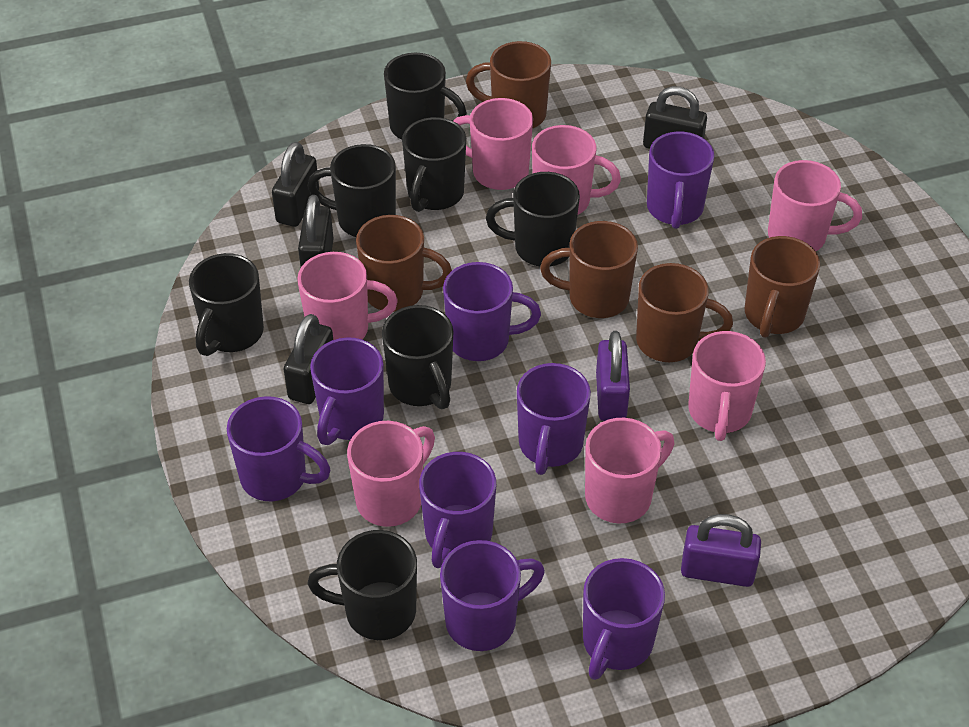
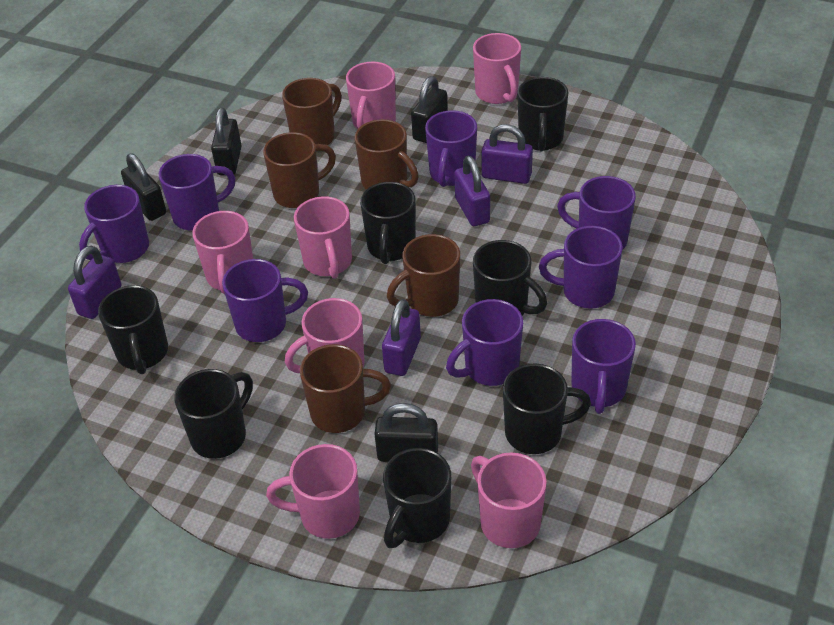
purple padlock: [596,331,630,421] [681,514,761,587] = 2 -> [68,246,122,319] [382,299,421,376] [454,156,490,226] [482,124,533,184] = 4

